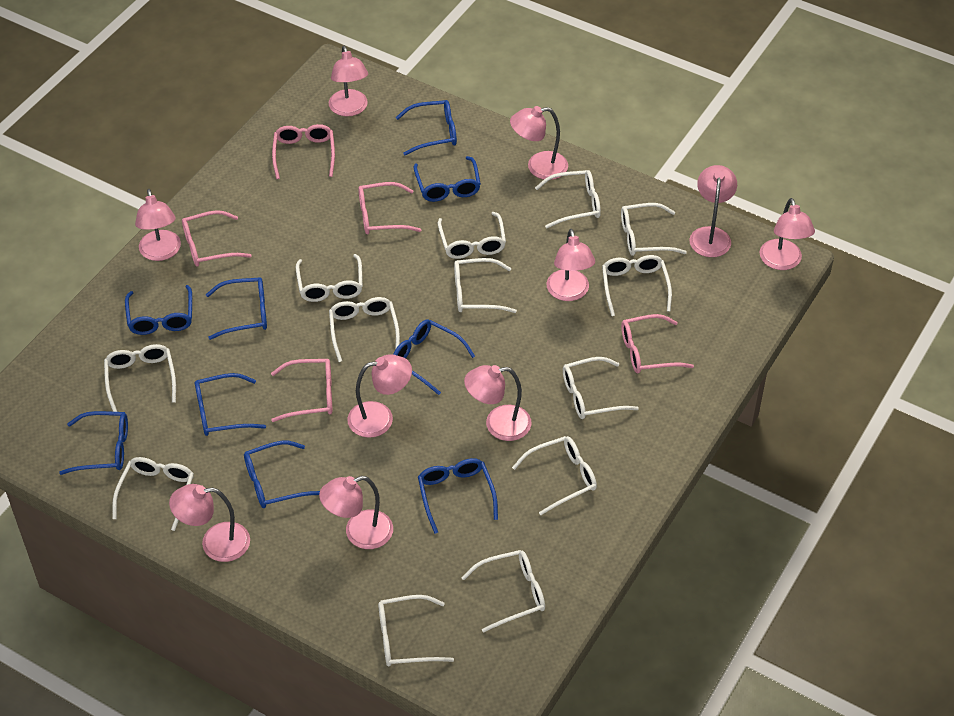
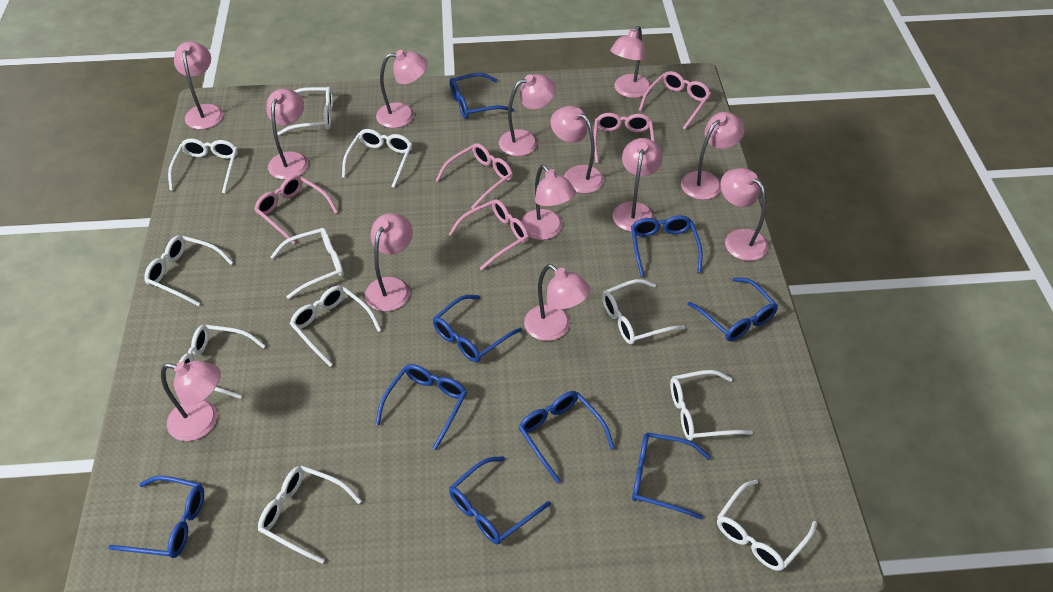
pink lamp: [135,189,181,261] [169,484,250,562] [319,476,393,549] [329,46,368,116] [347,354,412,438] [464,365,532,441] [510,106,568,180] [546,229,595,301] [689,165,737,257] [759,198,815,270] = 10 -> [161,360,221,441] [174,41,223,129] [266,89,308,180] [365,213,413,311] [376,50,428,128] [499,74,556,156] [521,165,576,240] [524,264,591,341] [551,106,604,193] [610,26,651,98] [613,138,663,232] [681,112,745,200] [720,168,768,261] = 13
white glasses: [104,344,176,412] [112,457,194,531] [296,254,363,302] [329,297,400,362] [378,595,454,666] [438,212,506,259] [454,258,517,313] [461,550,545,633] [512,436,597,515] [535,170,601,228] [563,357,639,419] [602,255,672,316] [621,203,687,256] = 13 -> [144,235,233,306] [168,139,238,193] [176,325,266,399] [258,465,361,564] [270,228,344,299] [277,87,333,135] [290,286,381,367] [342,129,412,188] [602,279,685,345] [670,370,753,441] [717,480,817,571] = 11

